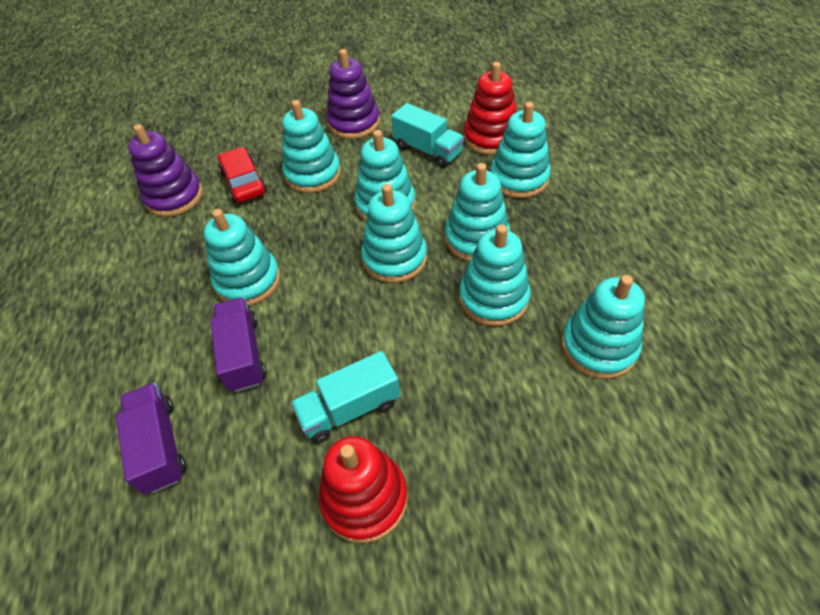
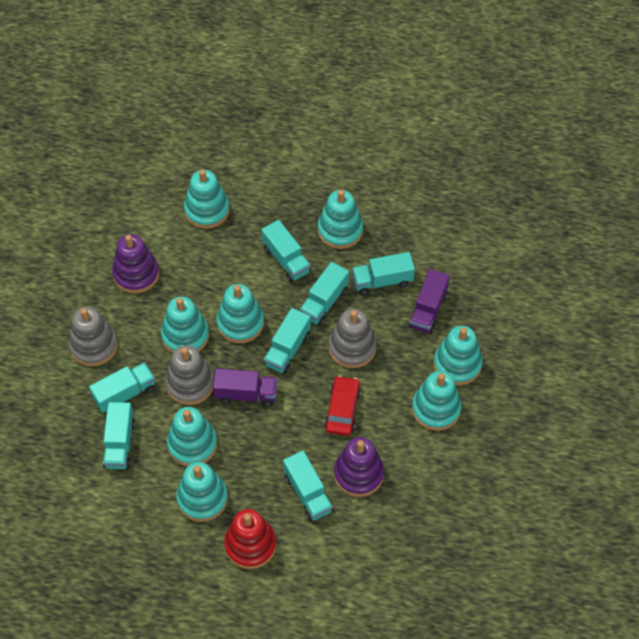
grey stacking toy: none = 0 -> [68,307,118,366] [165,345,214,405] [329,309,377,368] = 3
red stacking toy: [319,436,408,543] [463,62,516,155] = 2 -> [224,509,276,569] = 1
turquoise truck: [291,351,400,443] [391,103,464,168] = 2 -> [89,362,155,413] [103,402,135,469] [261,220,311,282] [264,308,311,374] [283,450,333,522] [300,262,349,326] [352,252,415,295] = 7

